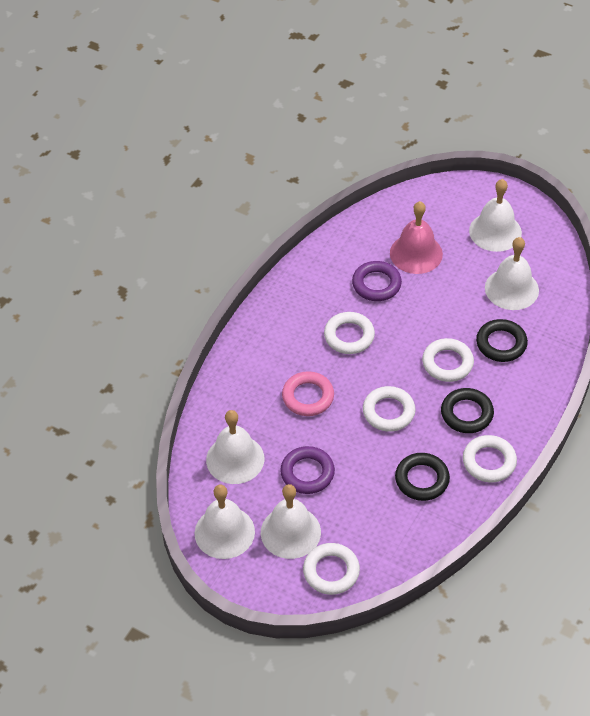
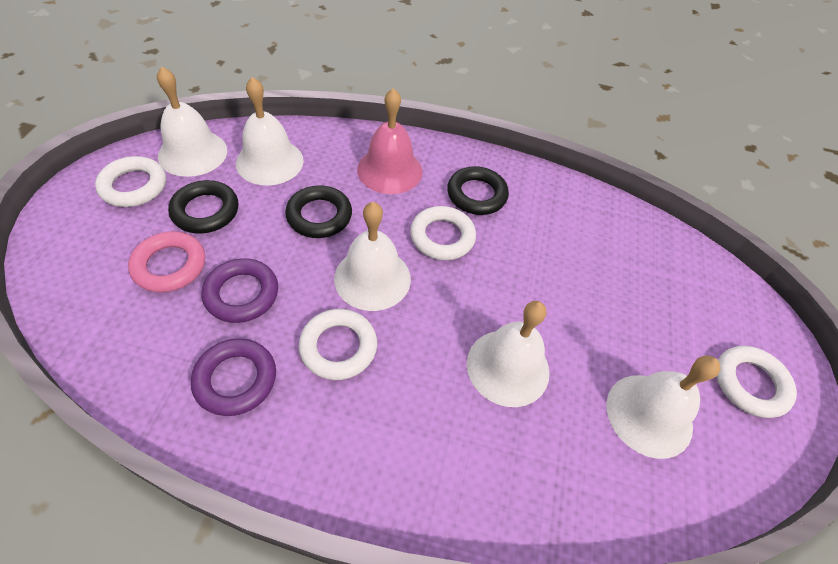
white ring: [303,543,360,595] [324,312,375,354] [363,386,416,432] [422,338,474,382] [463,435,517,482] = 5 -> [95,156,166,207] [299,309,377,380] [410,206,476,260] [716,346,797,418] = 4

